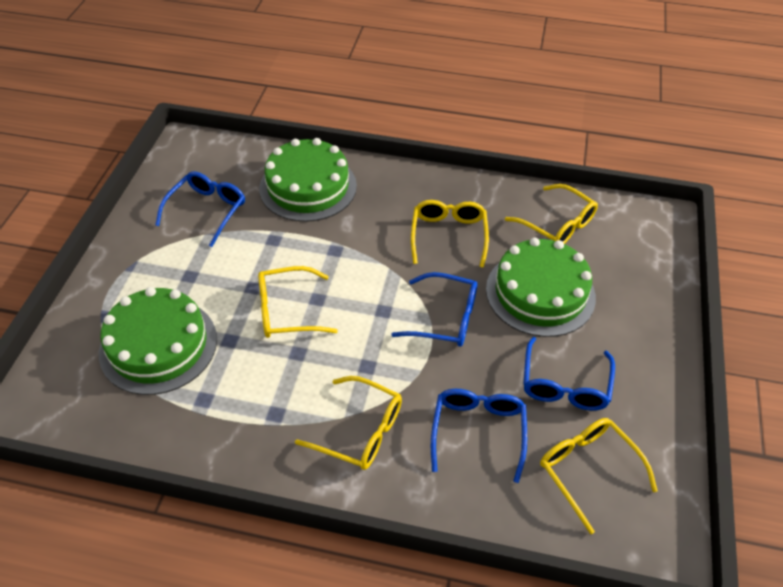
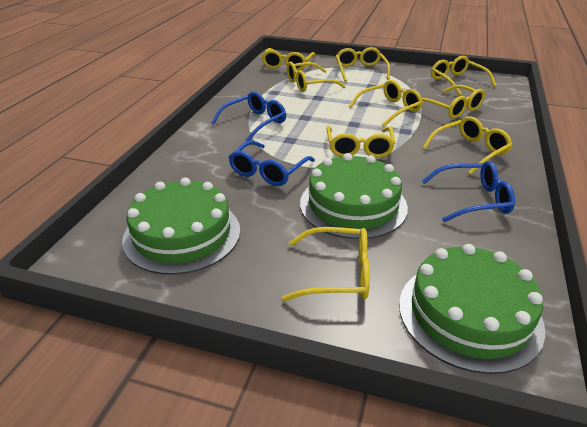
blue glasses: [155,171,245,247] [391,272,477,347] [431,389,527,483] [523,337,615,411] = 4 -> [211,91,286,141] [229,141,315,186] [422,161,515,222] = 3
yellow glasses: [258,266,338,338] [295,376,402,470] [411,200,489,268] [505,184,598,244] [540,418,658,534] = 5 -> [262,48,315,71] [282,227,370,301] [287,62,346,92] [326,126,395,158] [336,47,390,82] [349,80,423,127] [422,85,485,119] [423,116,512,175] [431,56,496,95] = 9

